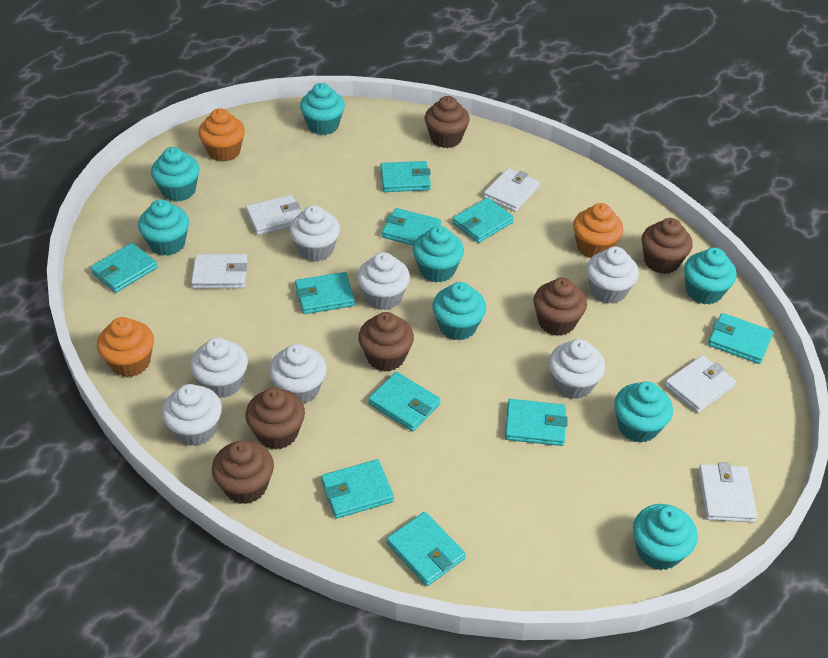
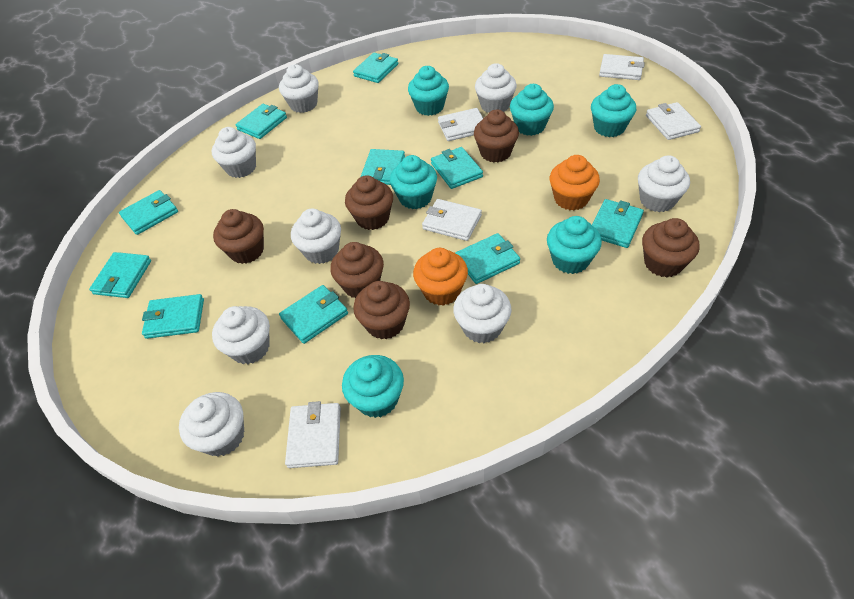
orange cupcake: [97,317,154,377] [198,108,245,162] [573,203,623,258] = 3 -> [413,248,468,306] [550,155,600,210] = 2
turquoise cupcake: [138,199,189,256] [151,147,200,202] [300,83,345,135] [413,226,464,283] [432,282,486,341] [614,381,673,443] [633,504,698,570] [684,248,737,304] = 8 -> [342,355,404,418] [390,155,437,209] [408,66,449,116] [510,84,554,136] [547,216,602,274] [591,84,636,137] = 6
white cupcake: [162,384,222,446] [190,338,248,398] [269,344,327,404] [289,205,340,261] [357,252,410,310] [549,339,605,399] [587,247,639,304] = 7 -> [179,392,244,457] [212,127,256,178] [212,306,270,364] [279,64,319,113] [291,209,341,264] [453,284,512,343] [475,63,517,113] [638,155,690,212] = 8

